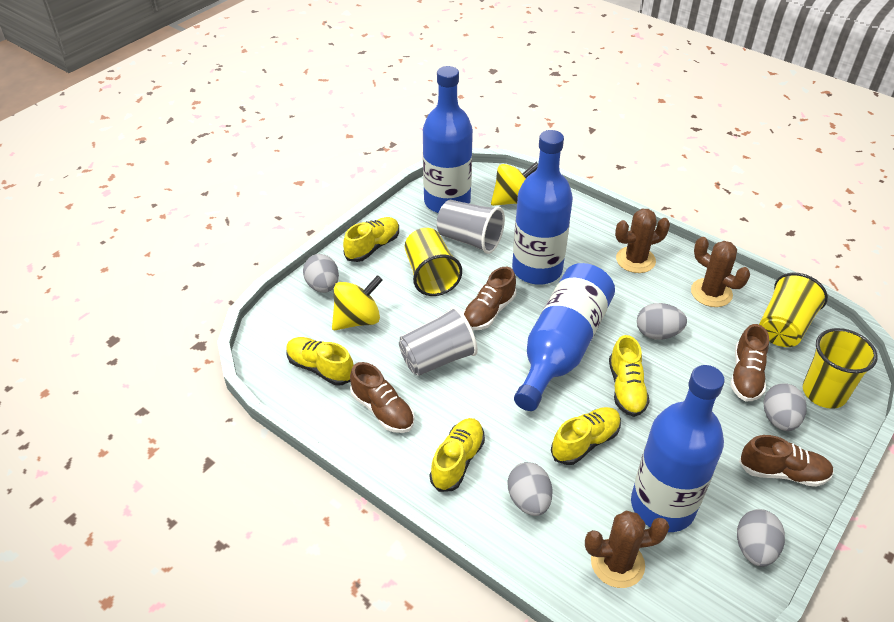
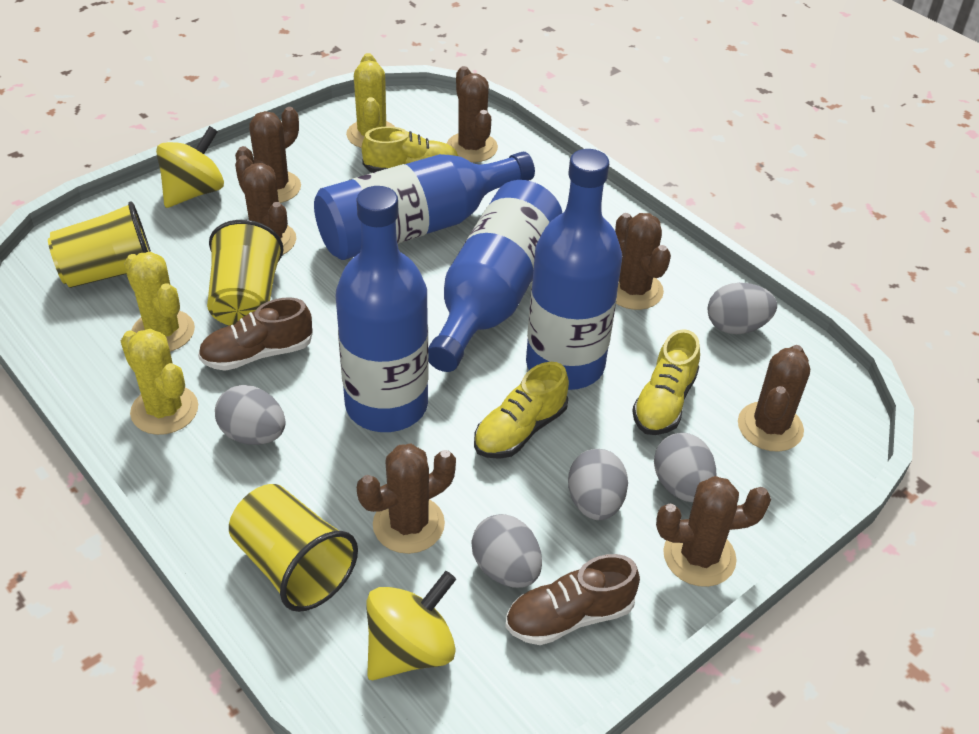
brown cactus: [585,511,669,588] [615,209,670,273] [691,237,750,307] = 3 -> [235,107,301,203] [235,155,296,254] [357,444,456,554] [447,66,498,163] [615,213,671,310] [656,476,771,587] [738,345,810,452] = 7
brown shoe: [350,362,415,433] [463,267,516,330] [730,324,769,401] [739,435,834,487] = 4 -> [198,297,313,371] [505,554,640,645] = 2
grey cup: [399,306,478,376] [437,200,505,254] = 2 -> none = 0
yellow cactus: none = 0 -> [121,329,198,435] [124,252,195,352] [346,53,395,148] = 3
yellow shoe: [286,337,354,385] [343,217,399,262] [430,418,485,492] [551,407,621,465] [609,335,650,417] = 5 -> [362,126,458,173] [474,362,569,459] [632,329,700,435] = 3

